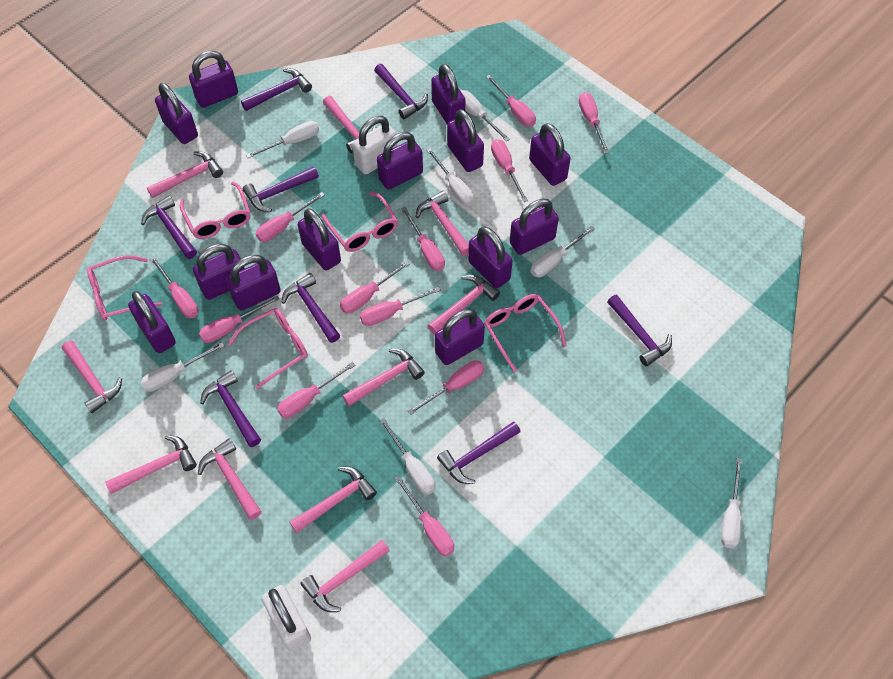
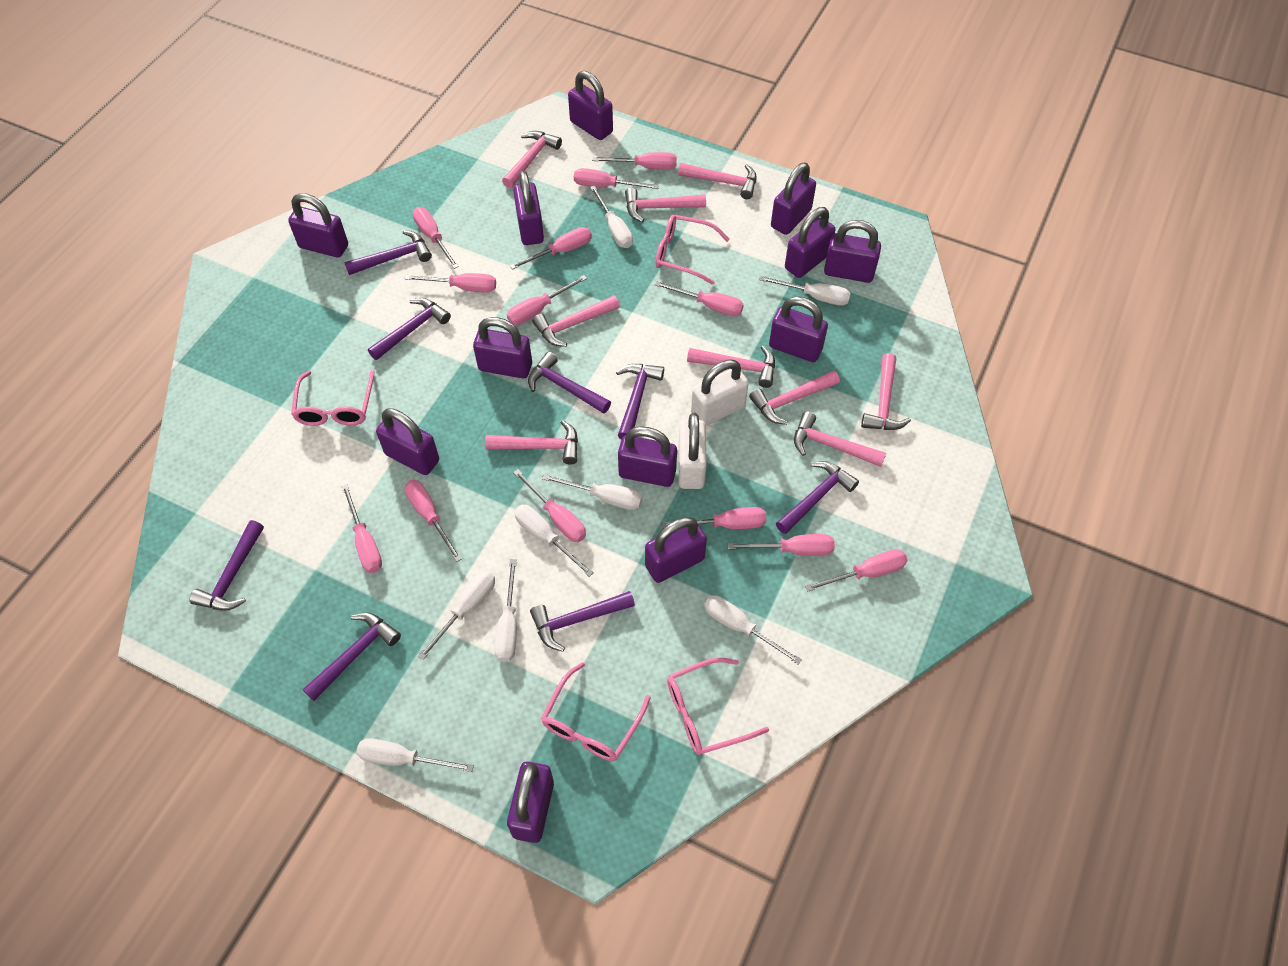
pink glasses: [87,255,162,320] [180,182,251,239] [228,308,308,389] [322,192,398,252] [484,294,567,373] = 5 -> [291,370,375,426] [541,662,651,761] [655,215,730,285] [667,658,769,755] = 4
pink hammer: [62,341,122,413] [105,435,197,494] [147,152,223,198] [198,438,262,520] [290,467,377,533] [300,540,390,612] [323,96,377,153] [342,349,425,406] [416,191,469,256] [428,275,500,334] = 10 -> [485,420,578,465] [502,131,562,188] [532,295,620,347] [625,188,706,222] [678,163,757,199] [687,346,775,388] [749,370,840,425] [794,411,886,467] [861,353,911,430] = 9
pink screwdriver: [150,256,199,318] [199,296,279,343] [256,192,325,242] [277,362,355,418] [340,261,410,314] [360,286,441,326] [395,476,454,556] [401,206,445,271] [408,360,484,415] [486,75,536,127] [491,139,528,202] [579,92,610,154] = 12 -> [341,484,382,573] [404,480,462,562] [405,273,496,293] [413,207,459,269] [507,275,587,325] [510,227,592,270] [513,469,586,542] [574,168,659,189] [592,152,677,170] [655,281,744,316] [661,507,766,529] [728,534,835,556] [805,549,908,591] = 13
purple padlock: [128,291,176,353] [155,83,198,144] [189,51,238,108] [193,244,245,300] [226,255,281,311] [298,208,341,270] [377,132,423,190] [431,64,465,124] [435,309,485,365] [447,109,484,172] [468,227,513,288] [510,199,559,255] [529,123,571,186] = 13 -> [288,193,348,258] [376,408,439,475] [473,317,532,378] [507,762,554,843] [513,171,544,245] [568,71,613,140] [618,426,677,487] [645,517,707,583] [769,296,828,362] [771,163,816,235] [785,207,835,278] [824,220,881,283] = 12
white screwdriver: [141,342,225,392] [246,121,319,158] [379,418,436,495] [427,148,474,206] [460,90,510,142] [530,226,595,277] [721,458,742,548] = 7 -> [356,738,474,772] [418,571,495,660] [494,559,517,662] [514,505,594,577] [542,474,642,510] [590,185,633,248] [704,595,802,664] [759,276,851,306] = 8

